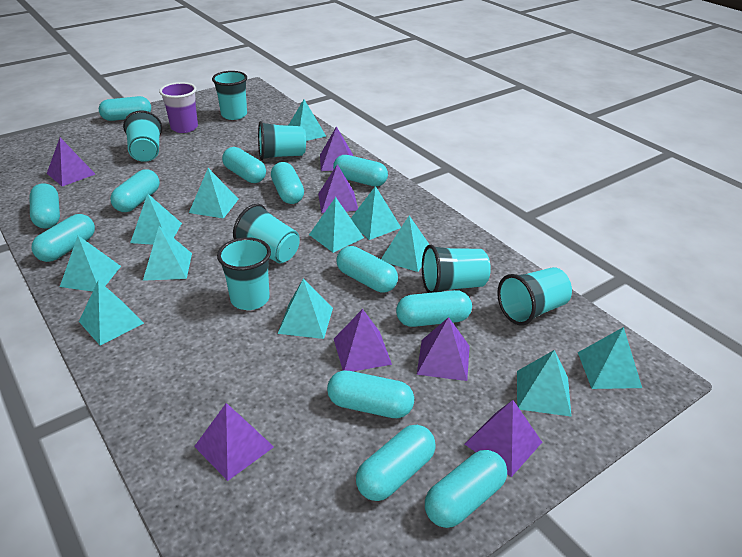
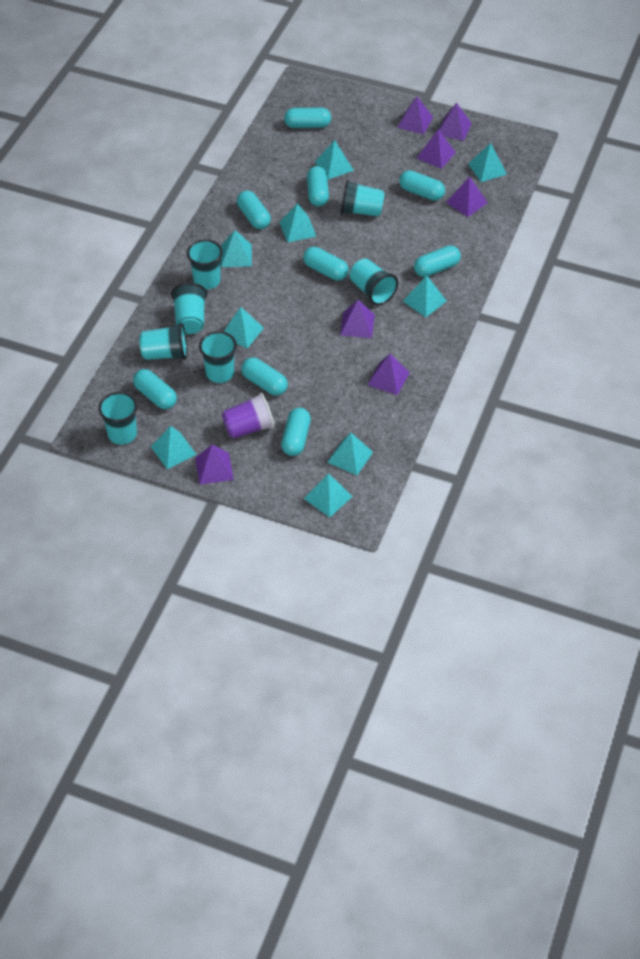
turquoise capsule: [30,183,60,229] [31,214,95,262] [99,96,151,121] [110,169,160,212] [222,147,266,183] [271,162,304,204] [327,371,414,418] [333,155,388,186] [336,246,398,293] [356,425,436,501] [396,290,472,327] [425,450,507,528] = 12 -> [133,369,177,409] [237,190,271,229] [241,357,288,396] [281,408,311,456] [284,108,331,128] [303,247,349,281] [307,166,329,206] [399,170,445,201] [414,245,461,277] = 9
turquoise pyramid: [60,236,121,292] [79,280,144,345] [130,194,182,245] [143,226,192,281] [189,168,239,219] [278,279,333,339] [288,100,326,141] [309,197,364,253] [351,186,401,240] [381,216,430,272] [517,350,572,417] [578,327,642,389] = 12 -> [151,426,197,469] [221,230,252,267] [224,307,264,349] [280,203,317,243] [304,473,353,517] [315,140,354,179] [327,433,373,475] [403,276,447,317] [468,143,507,182] = 9

